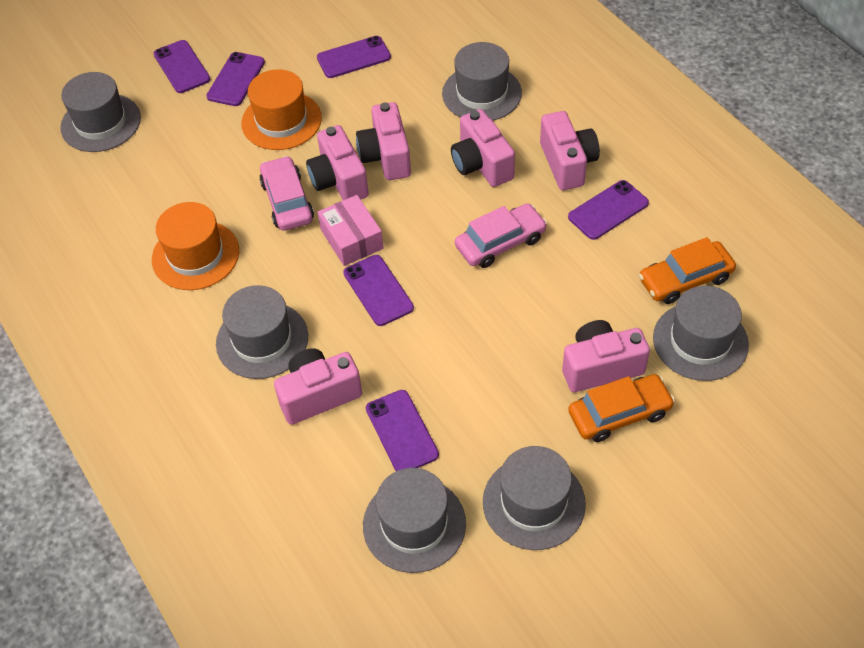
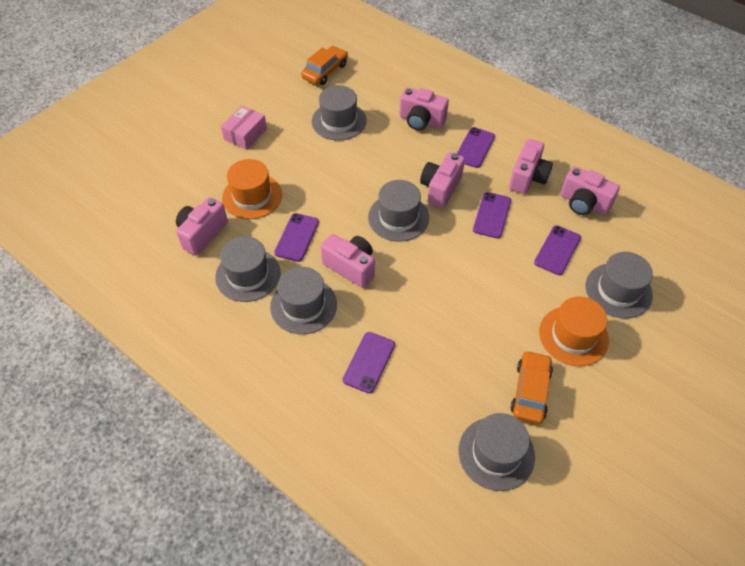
pink car: [259,156,314,231] [455,203,547,268] = 2 -> none = 0
purple phone: [154,40,210,93] [206,52,265,106] [317,36,391,78] [343,255,414,326] [366,390,439,471] [568,180,649,240] = 6 -> [274,213,319,262] [343,332,395,393] [457,127,495,168] [473,192,511,239] [534,225,581,275] = 5

